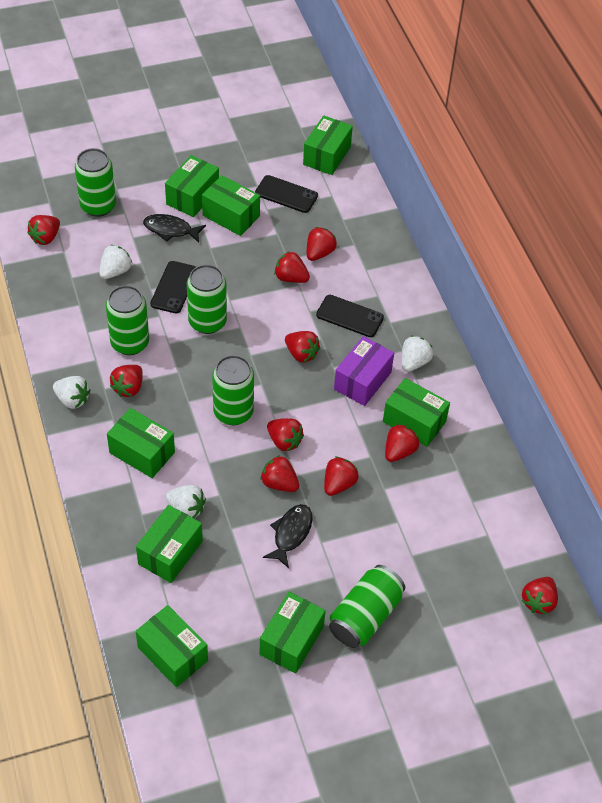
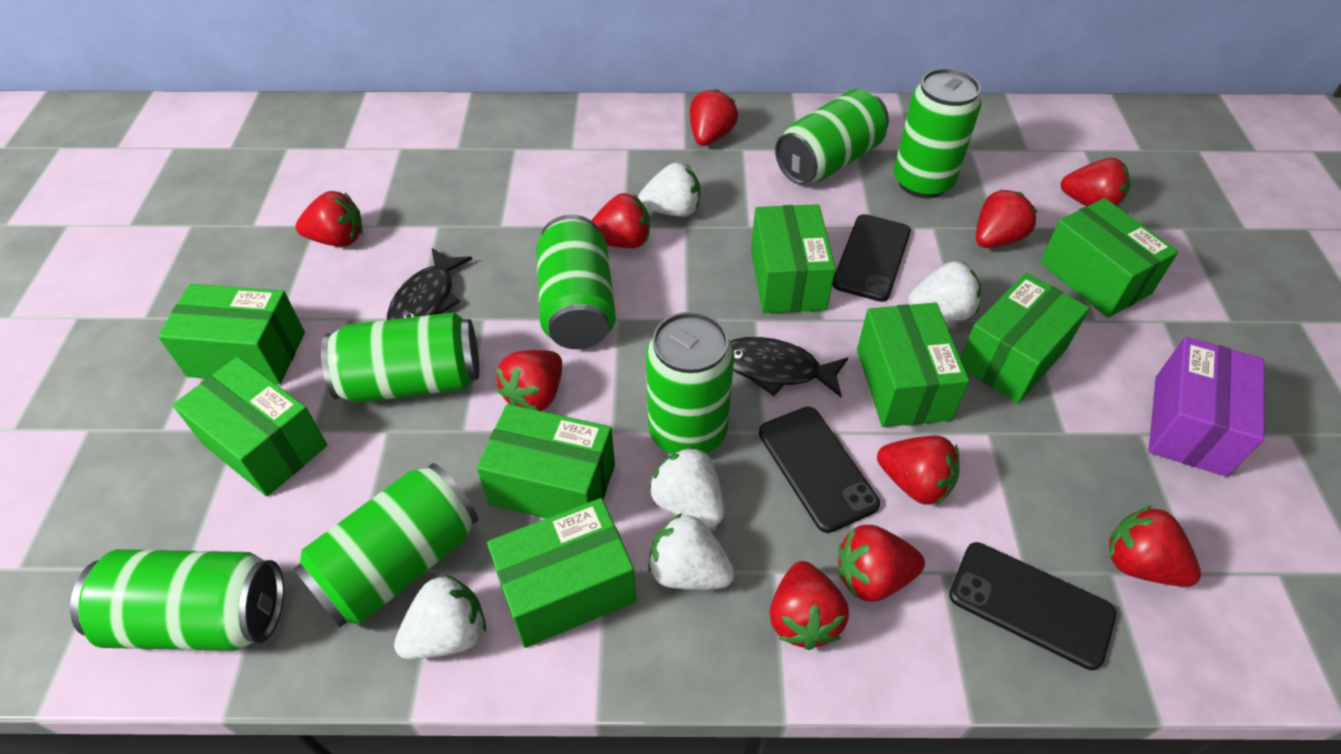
green can: [75,148,116,217] [106,285,149,355] [187,265,227,334] [212,355,254,425] [329,565,405,648] = 5 -> [70,549,284,651] [293,463,478,627] [321,312,479,403] [536,215,616,349] [646,312,734,454] [775,89,889,185] [894,68,981,198] = 7
white strawberry: [53,376,90,409] [99,245,132,279] [166,485,206,518] [401,336,433,372] = 4 -> [394,574,486,659] [638,163,700,217] [648,513,735,590] [649,446,725,526] [908,261,981,321] = 5

